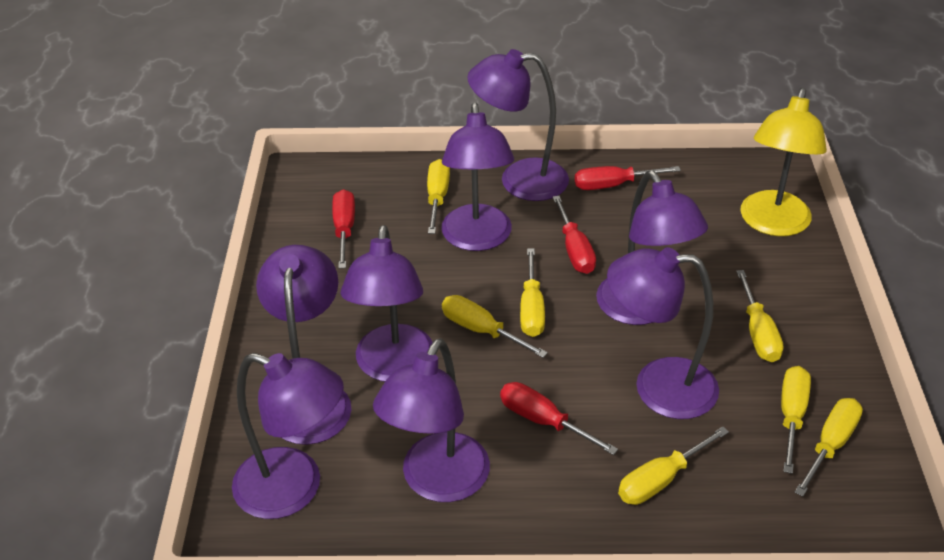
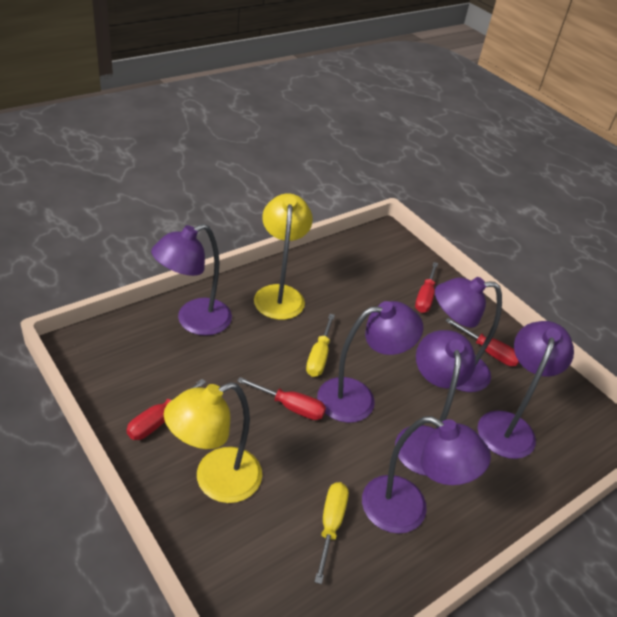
purple lamp: [232,353,344,519] [256,245,352,445] [341,225,433,382] [373,339,490,502] [441,102,514,251] [467,49,569,201] [596,171,708,325] [607,247,719,419] = 8 -> [151,224,232,336] [317,301,423,423] [362,416,491,534] [395,330,476,476] [435,277,502,392] [478,321,574,459] = 6
yellow lamp: [740,88,827,236] = 1 -> [164,382,262,503] [254,193,313,320] = 2
yellow screwdriver: [427,159,450,234] [442,295,548,358] [520,248,545,337] [618,427,729,505] [736,270,784,362] [781,366,811,474] [794,398,863,497] = 7 -> [306,314,335,377] [315,482,349,584] = 2

